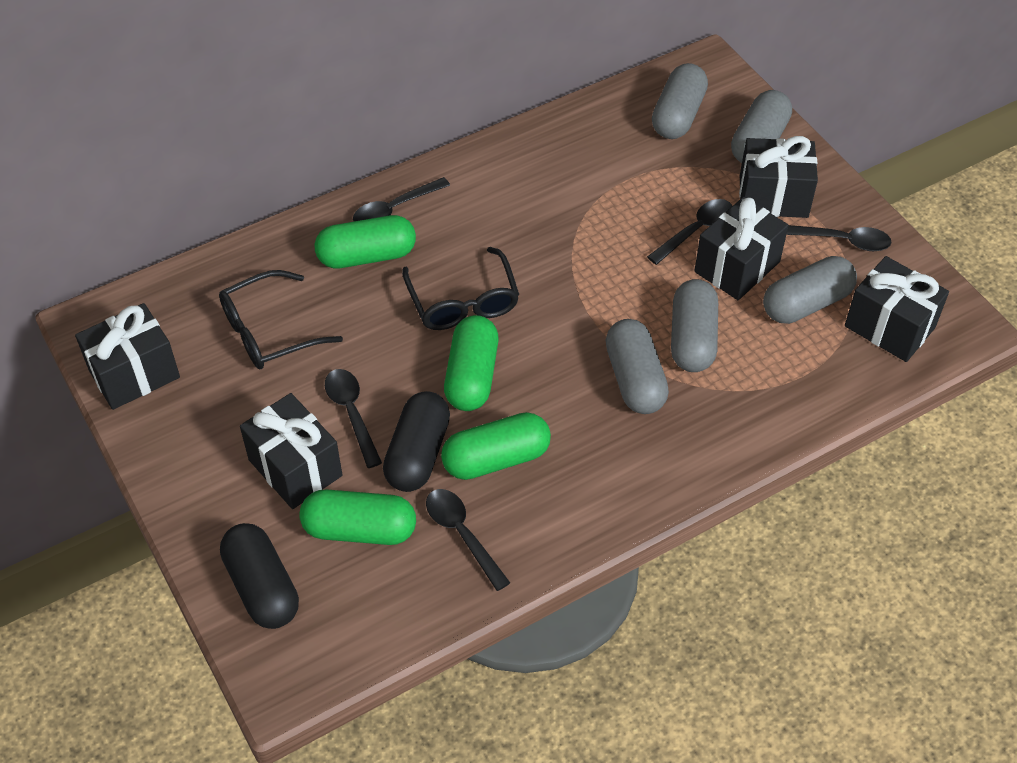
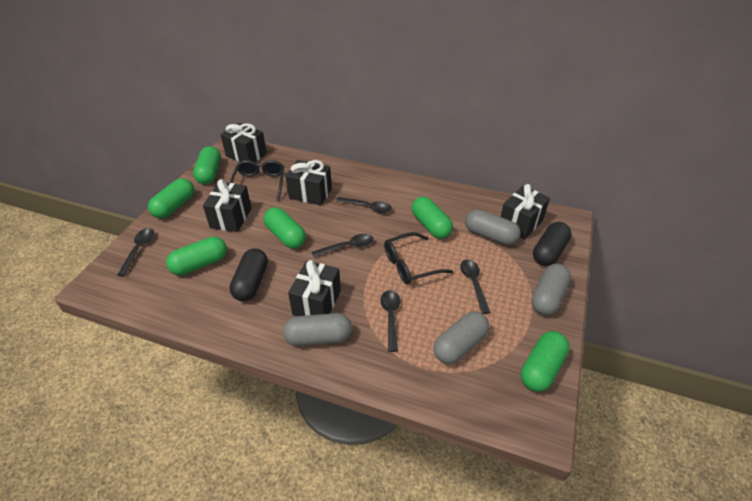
green capsule: [299,489,416,545] [315,215,416,268] [441,412,551,480] [444,315,499,411] = 4 -> [148,178,194,219] [166,237,227,275] [193,146,221,184] [264,207,306,249] [412,197,453,239] [521,331,570,392] = 6
grey capsule: [606,319,669,414] [652,63,708,139] [671,279,718,372] [731,90,792,163] [763,256,857,324] = 5 -> [283,313,352,346] [433,311,489,364] [465,210,521,245] [531,264,571,315] = 4

